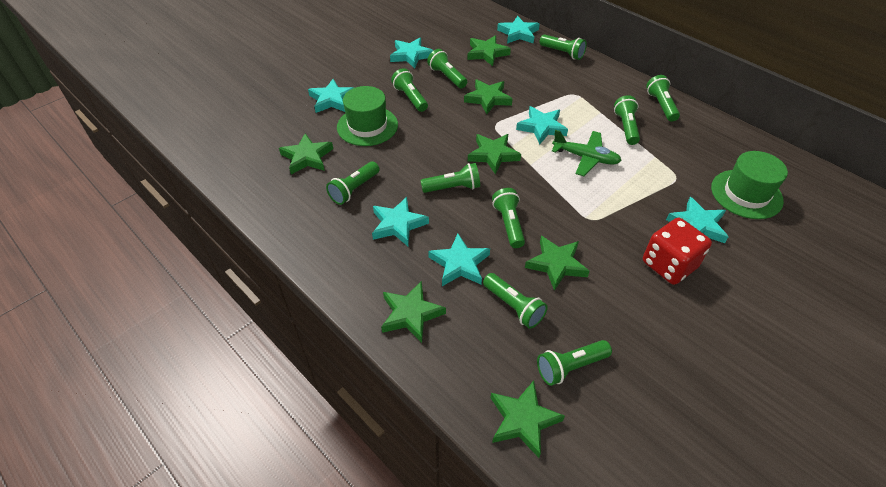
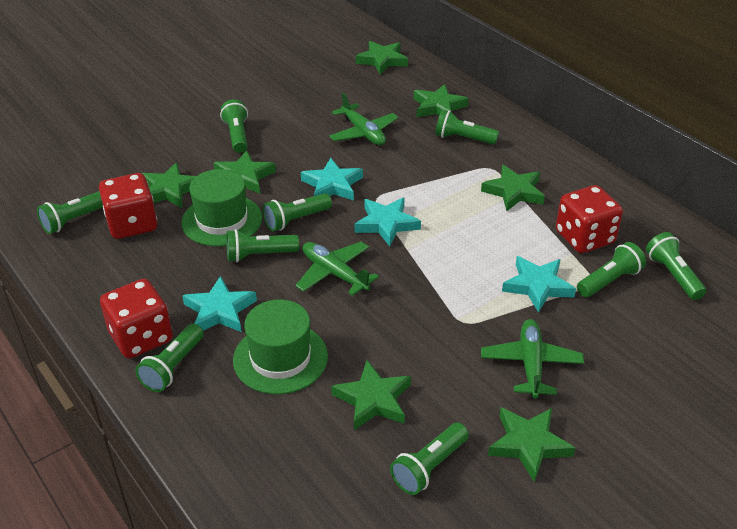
green flashlight: [326,161,380,205] [391,68,428,112] [420,163,480,193] [427,49,467,88] [483,273,548,329] [492,188,525,248] [537,340,612,386] [540,34,587,60] [614,95,640,145] [646,75,680,122] = 10 -> [37,191,103,234] [135,324,204,392] [220,99,248,153] [226,229,299,262] [263,193,332,231] [390,423,469,495] [435,110,499,145] [577,242,646,297] [646,232,706,300] = 9
green plane: [552,130,622,176] = 1 -> [296,242,379,296] [329,92,398,145] [481,319,584,399] = 3
red dice: [643,218,712,285] = 1 -> [99,173,157,239] [100,279,173,358] [556,185,623,253] = 3
turquoise star: [308,79,354,113] [372,197,429,246] [390,38,434,68] [428,234,490,286] [497,16,540,44] [516,106,568,144] [666,197,728,243] = 7 -> [182,276,257,332] [301,158,363,201] [354,197,421,247] [502,256,576,313] = 4

